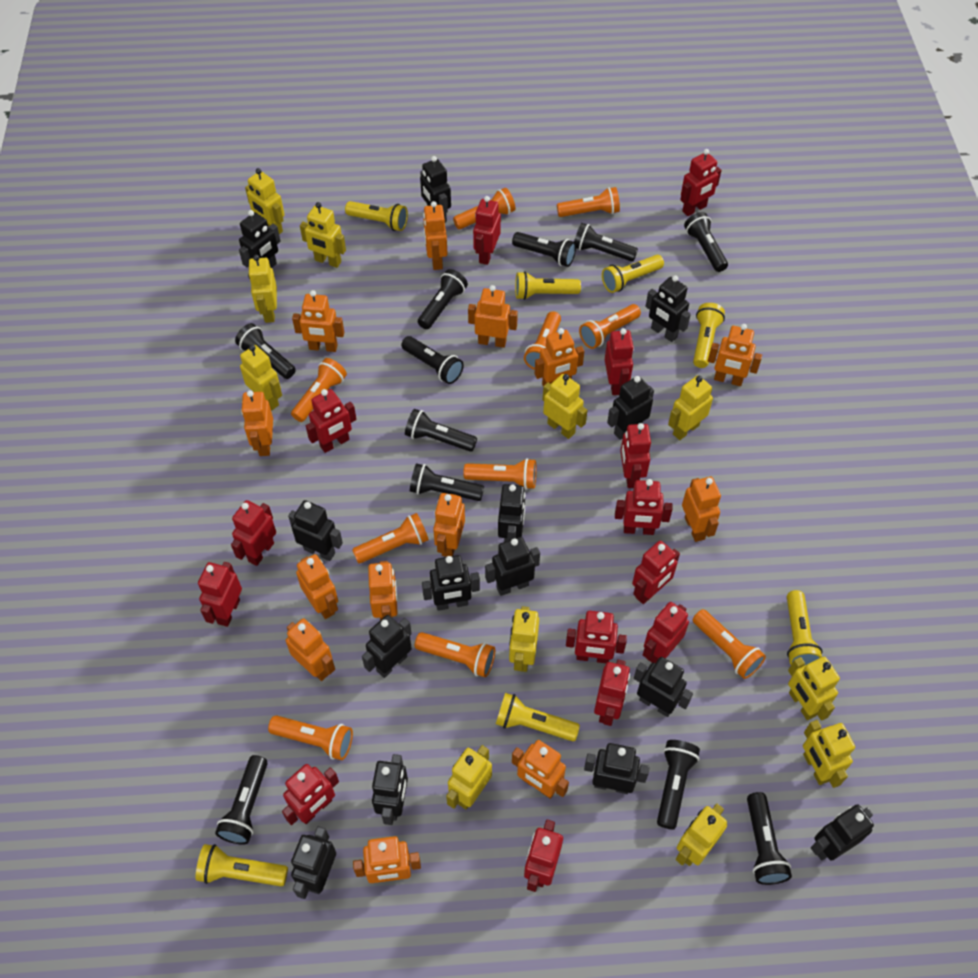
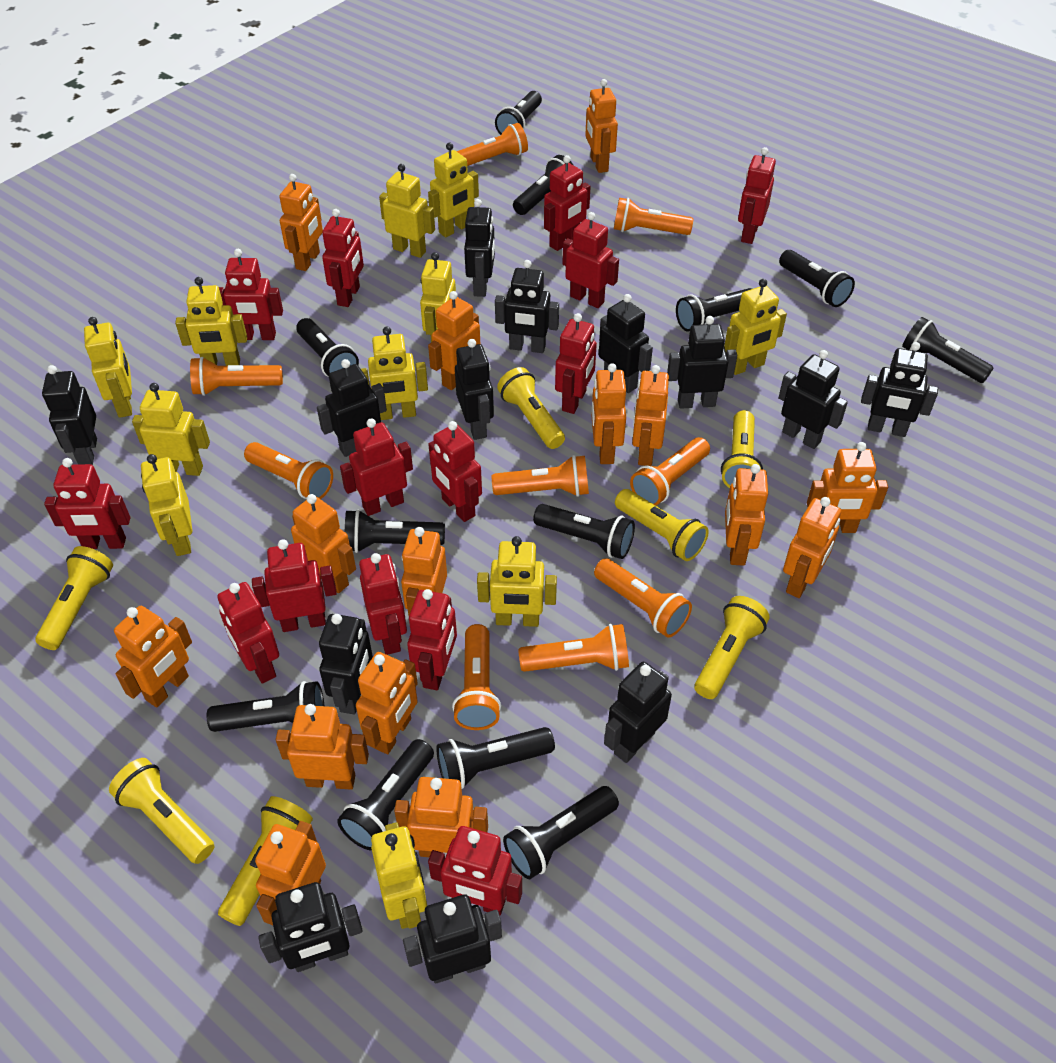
black flashlight: [215,755,268,845] [235,323,296,379] [401,336,464,384] [405,409,477,452] [410,463,484,501] [418,269,468,329] [512,232,576,267] [574,223,638,262] [657,740,700,829] [684,212,728,272] [747,792,792,885] = 11 -> [207,681,325,732] [296,318,359,377] [337,739,434,851] [345,509,445,553] [436,727,555,789] [495,91,542,135] [503,786,619,879] [513,155,573,215] [533,504,635,559] [676,288,752,332] [779,250,855,307] [902,317,993,383] = 12
black robot: [239,210,281,268] [288,500,343,561] [291,826,336,899] [362,615,412,678] [372,754,408,825] [420,156,451,223] [422,555,480,611] [485,537,540,596] [498,484,525,542] [584,743,650,794] [607,376,654,440] [634,657,693,717] [646,275,691,342] [811,804,874,861] = 14 -> [42,365,97,465] [258,882,363,972] [317,359,387,457] [319,614,373,714] [403,895,502,983] [455,339,494,440] [464,199,495,297] [495,260,559,353] [599,294,653,393] [604,662,672,763] [667,316,737,409] [778,350,848,449] [861,342,938,437] = 13
orange flashlight: [268,715,353,760] [291,358,347,422] [352,513,429,563] [415,632,495,677] [453,188,516,229] [463,458,536,489] [524,311,561,370] [557,187,620,217] [579,304,641,349] [693,609,766,679] = 10 -> [190,357,283,396] [244,442,333,499] [452,624,501,730] [457,123,528,166] [492,455,589,497] [518,624,629,672] [594,558,692,638] [614,198,693,235] [630,437,710,506] = 9
orange robot: [241,390,273,456] [286,618,335,681] [292,290,344,352] [296,554,338,619] [353,836,421,883] [368,561,398,620] [423,201,447,270] [433,493,465,557] [468,285,518,348] [512,740,569,799] [535,328,584,386] [682,477,721,542] [708,324,762,386] = 13 -> [114,606,192,707] [255,821,326,925] [276,704,369,790] [279,174,323,271] [291,494,356,593] [356,652,418,754] [394,777,488,857] [401,527,447,615] [428,291,480,390] [585,79,618,173] [591,363,626,464] [632,365,669,466] [725,464,768,566] [783,497,841,598] [807,442,888,533] = 15

